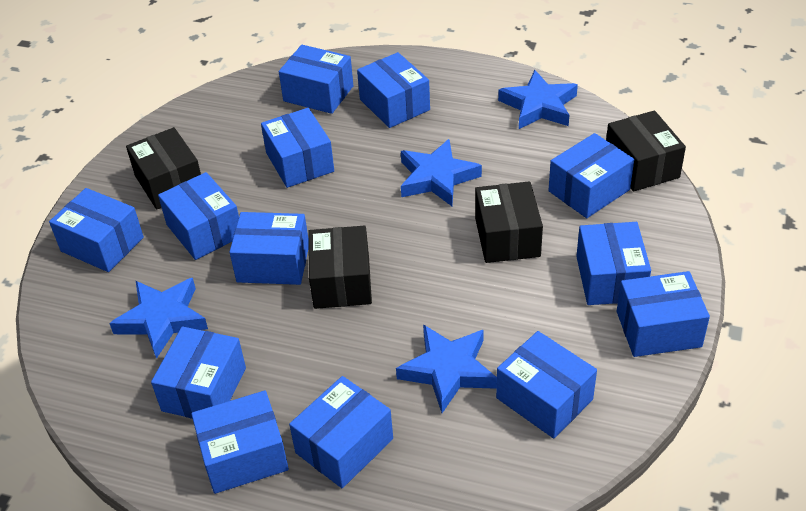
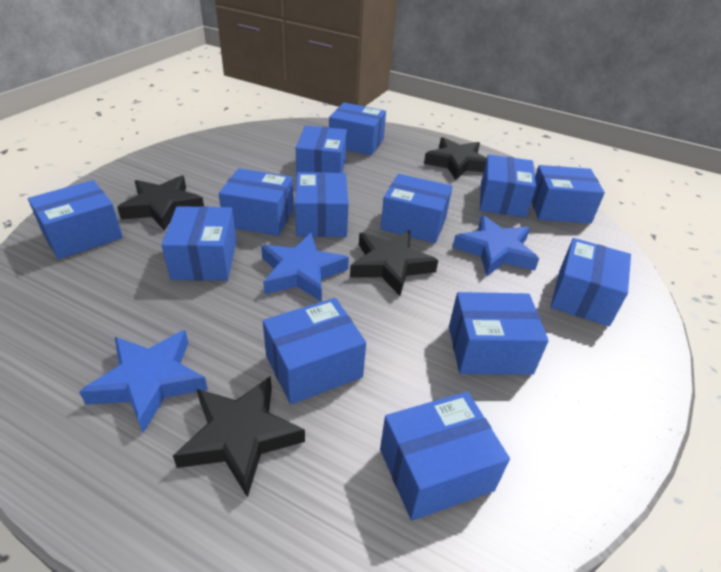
black box: [126,127,201,210] [308,225,372,309] [475,181,543,263] [606,110,686,192] = 4 -> none = 0
black star: none = 0 -> [117,175,204,231] [173,376,305,498] [350,230,438,296] [424,137,487,180] = 4
blue star: [109,278,208,359] [396,325,497,413] [401,139,482,206] [498,70,578,129] = 4 -> [79,330,208,433] [261,233,349,302] [453,215,539,276] = 3

